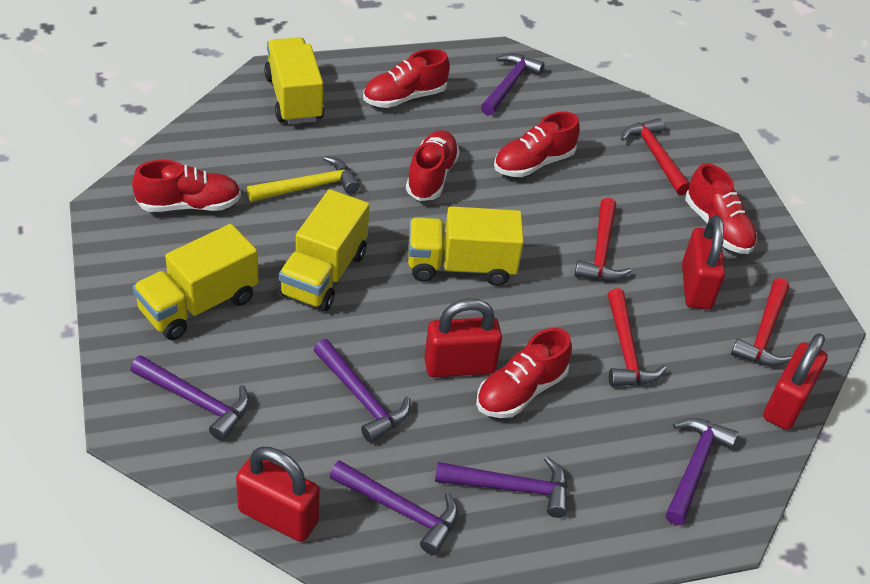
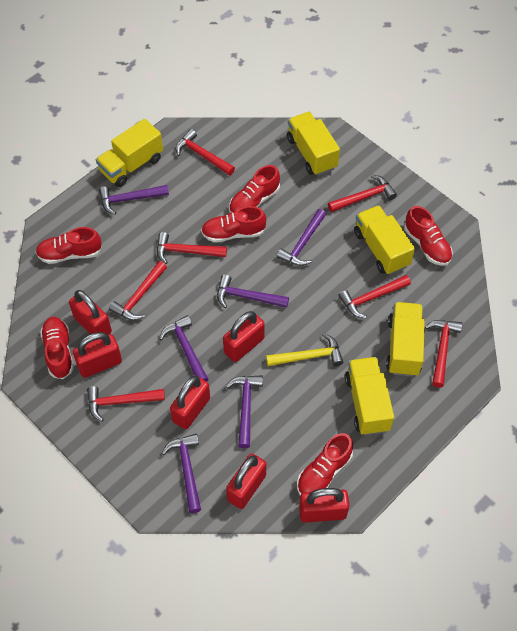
red hammer: [574,198,631,281] [607,288,667,387] [621,118,690,195] [731,278,792,366] = 4 -> [87,386,165,422] [109,261,167,320] [157,232,227,264] [176,129,235,175] [328,175,397,212] [338,275,411,318] [425,320,462,388] = 7
red padlock: [236,447,320,542] [424,298,502,377] [682,215,725,309] [763,333,828,430] = 4 -> [69,290,112,335] [73,332,122,378] [170,375,210,429] [223,311,265,362] [226,453,266,509] [299,488,349,523] = 6
yellow truck: [133,224,259,340] [264,37,324,124] [278,189,370,311] [408,206,524,286] = 4 -> [96,119,163,187] [287,112,340,176] [345,357,394,435] [354,205,415,275] [386,302,425,377] = 5

